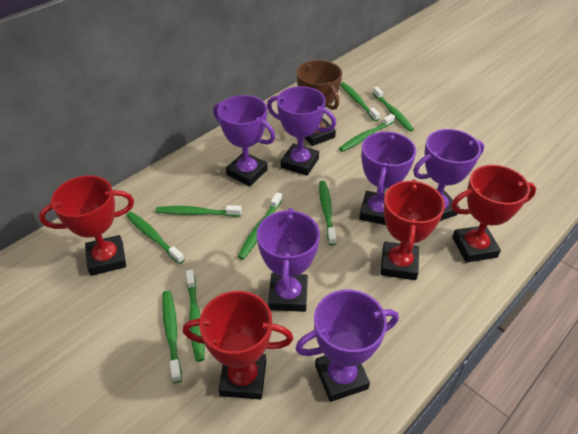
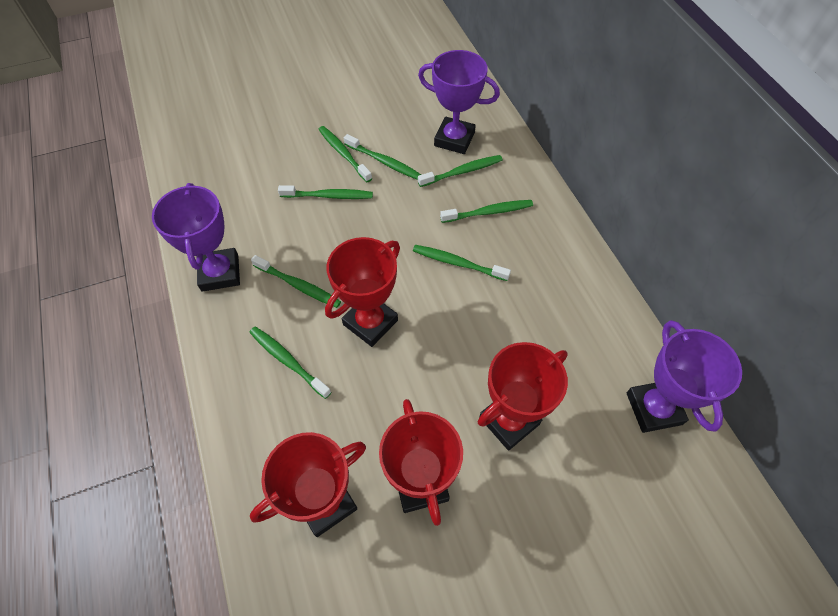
brown trophy: [297,60,342,146] = 1 -> none = 0
green toothbrush: [126,212,185,264] [155,205,242,217] [162,290,182,383] [186,270,205,362] [238,192,282,260] [319,181,336,246] [339,114,395,152] [341,82,380,121] [373,86,414,132] = 9 -> [249,327,331,399] [251,255,341,308] [278,185,373,199] [318,126,372,182] [344,134,421,180] [413,245,511,281] [418,155,503,187] [440,200,533,223] = 8
purple trophy: [213,95,275,186] [257,208,320,312] [267,86,336,176] [295,290,399,402] [359,131,416,225] [413,129,484,221] = 6 -> [152,183,240,292] [418,50,500,154] [627,320,742,433] = 3

